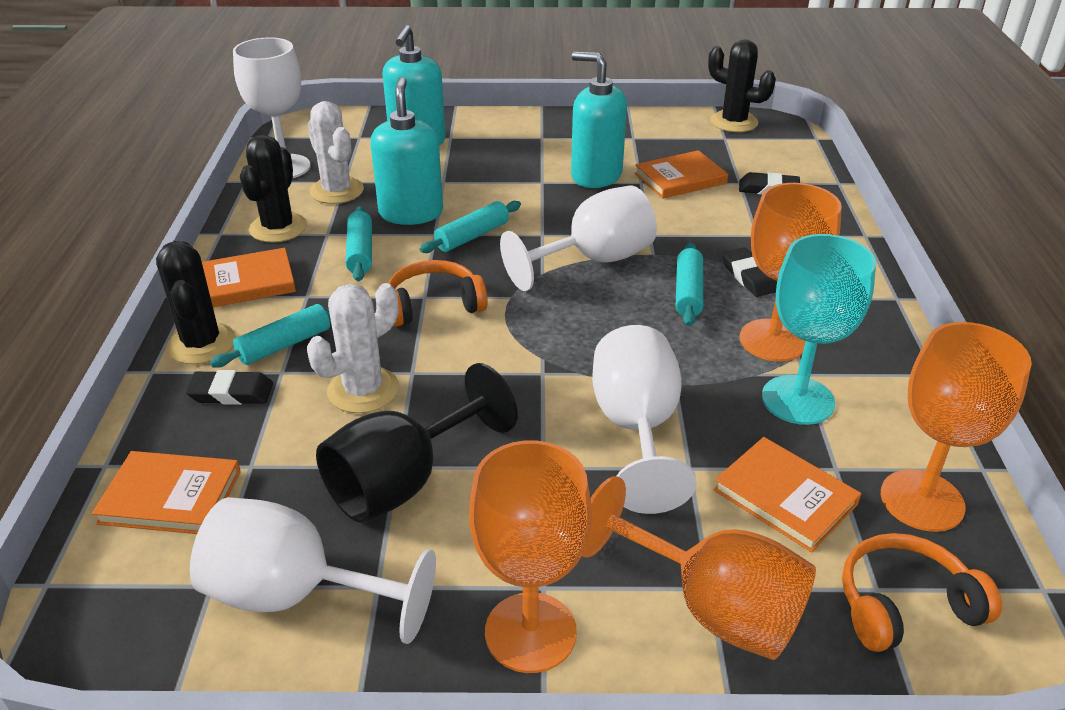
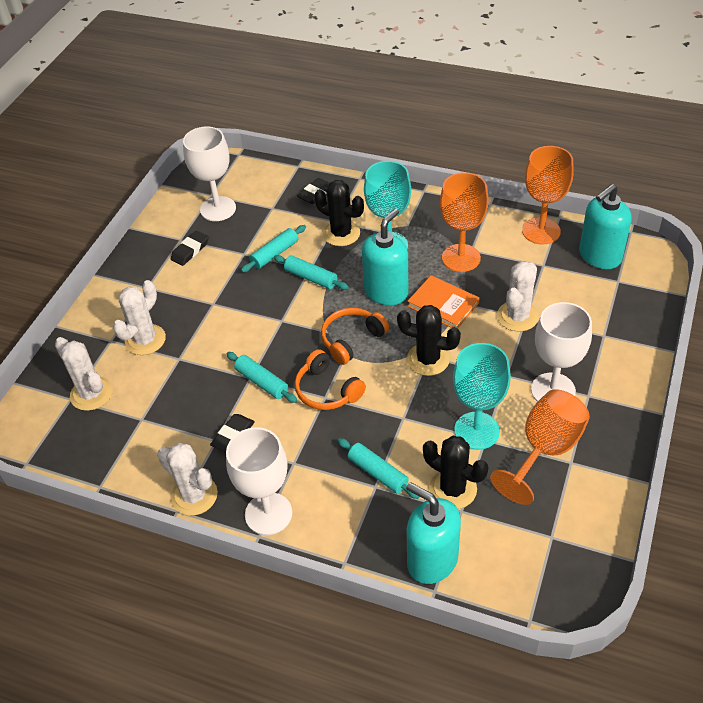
black goblet: [316,363,518,523] = 1 -> none = 0
orange book: [92,451,241,534] [202,248,296,307] [635,150,728,199] [713,437,861,553] = 4 -> [408,275,479,329] = 1
orange goblet: [469,440,592,673] [582,476,816,660] [740,183,842,362] [881,322,1032,532] = 4 -> [440,172,489,272] [490,389,590,505] [522,146,574,245] = 3
turquoise goblet: [762,234,876,425] = 1 -> [364,161,411,249] [453,343,511,450] = 2
white cactus: [307,101,364,204] [307,283,399,413] = 2 -> [55,337,113,411] [113,280,166,355] [157,443,218,516] [497,261,539,331] = 4
white goblet: [190,497,436,644] [233,37,311,178] [500,186,657,291] [592,325,697,514] = 4 -> [183,127,236,221] [226,427,292,535] [531,302,592,402] = 3

